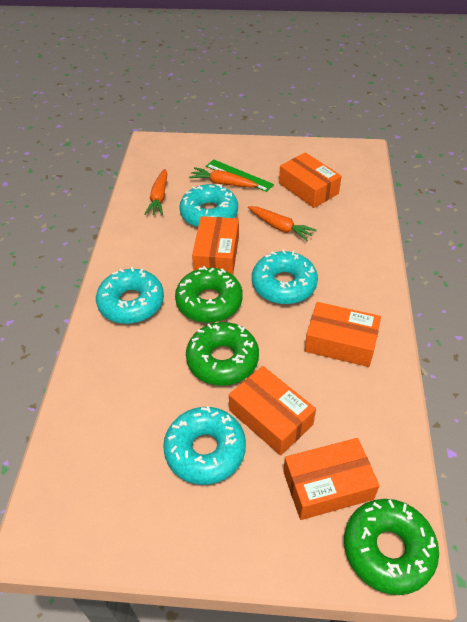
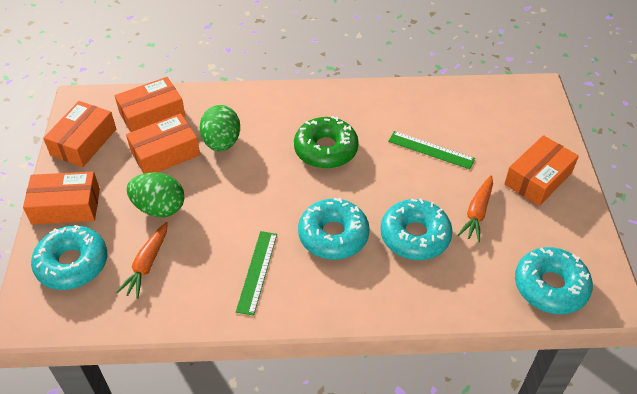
green donut: [175,266,243,323] [186,322,259,386] [344,499,439,595] = 3 -> [294,116,359,169] = 1
green egg: none = 0 -> [126,172,184,217] [200,105,240,151] = 2
green ruler: [206,159,274,192] = 1 -> [236,231,277,316] [388,131,475,169] = 2
orange carrot: [144,169,167,215] [189,167,259,187] [248,206,317,241] = 3 -> [116,222,168,299] [458,175,493,242] = 2

